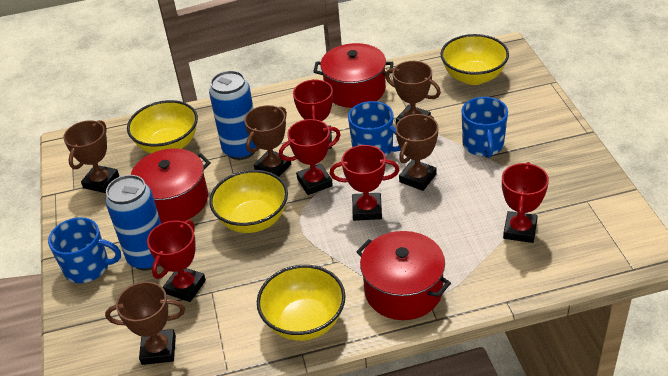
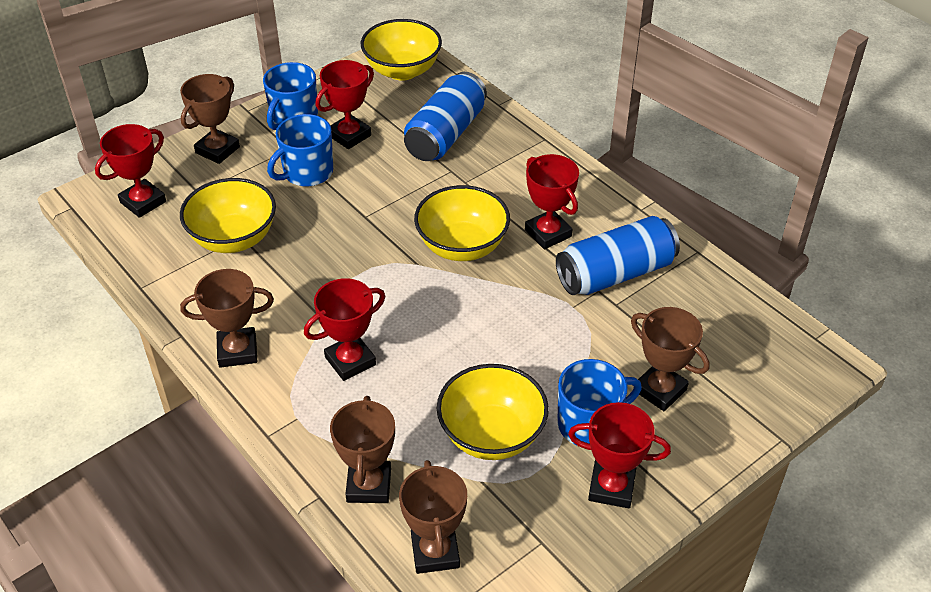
red pot: [131,148,211,224] [313,43,394,108] [356,231,451,320] = 3 -> none = 0

